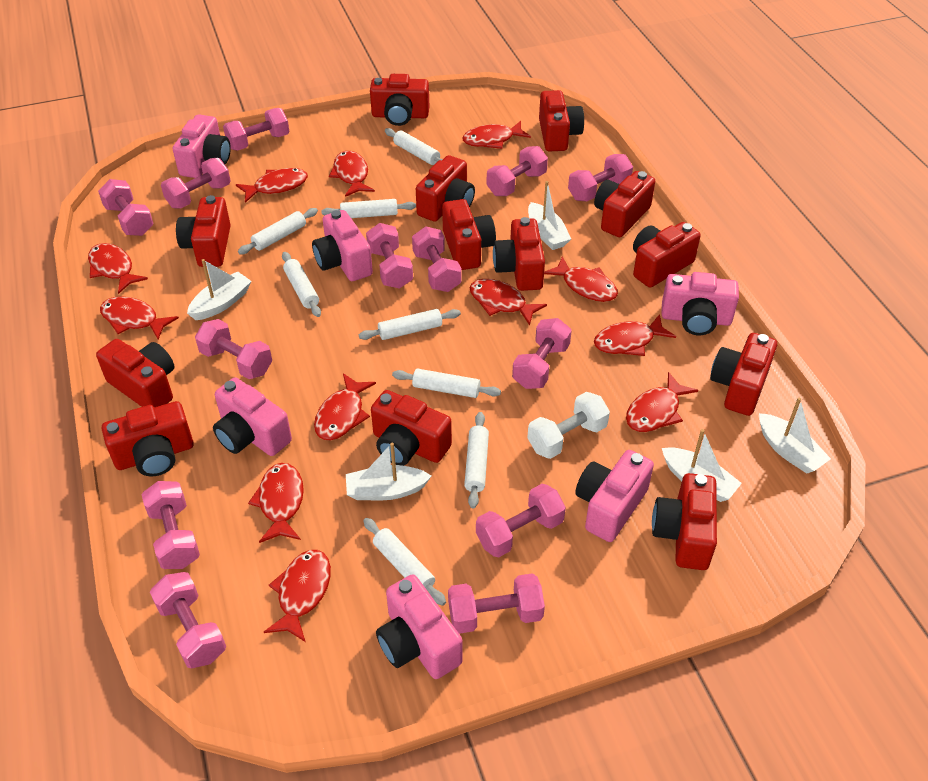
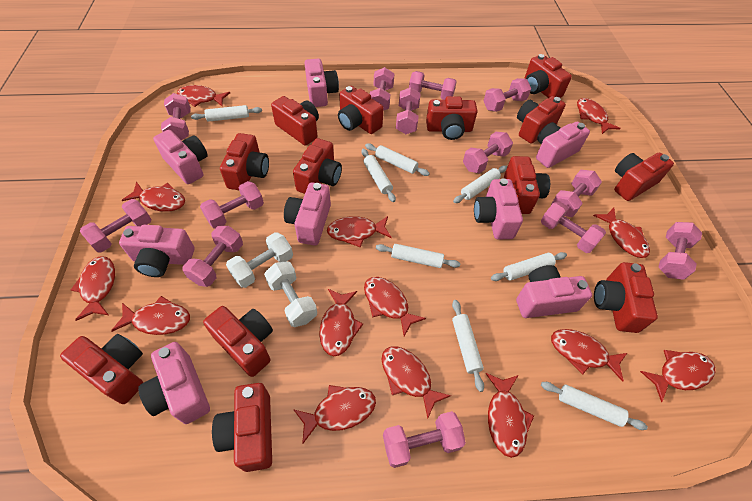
pink camera: [173,114,231,178] [213,377,292,456] [312,210,373,281] [376,574,463,679] [575,450,654,542] [662,272,739,335] = 6 -> [119,225,194,277] [138,342,210,424] [153,130,208,184] [284,182,331,246] [305,59,339,107] [474,178,523,239] [516,265,592,318] [536,121,590,168] = 8
red fish: [88,243,148,294] [100,296,179,340] [236,168,308,203] [248,463,304,543] [264,550,331,642] [314,373,376,440] [329,151,375,197] [462,121,531,149] [469,279,547,326] [544,256,618,302] [594,314,676,356] [626,372,698,432] = 12 -> [71,256,115,321] [111,296,190,335] [122,182,185,212] [177,85,230,107] [293,385,376,444] [319,289,363,356] [327,216,392,248] [364,277,426,337] [382,346,451,419] [486,373,534,458] [551,329,627,382] [577,98,621,134] [593,208,650,258] [640,350,715,402] = 14
white boat: [187,259,252,320] [346,442,431,500] [528,181,571,250] [662,429,742,502] [759,397,831,473] = 5 -> none = 0
white dumbbell: [527,392,610,459] = 1 -> [226,232,293,288] [264,261,317,327] = 2

